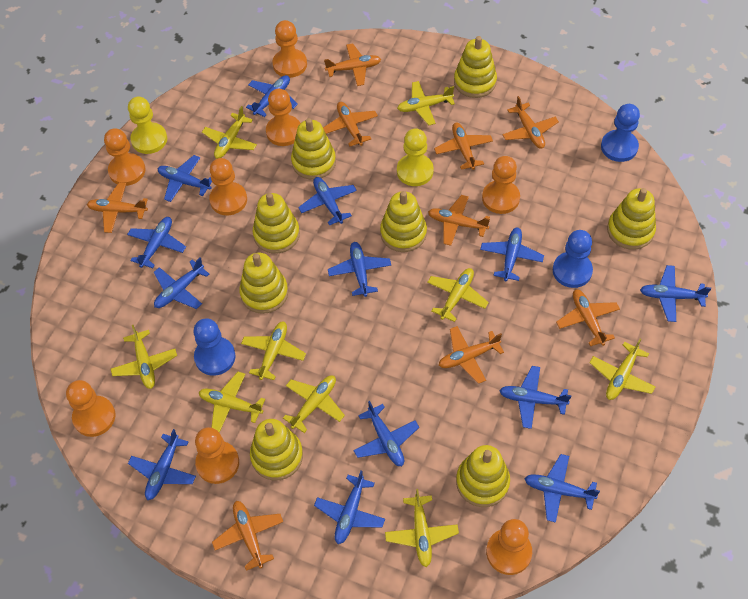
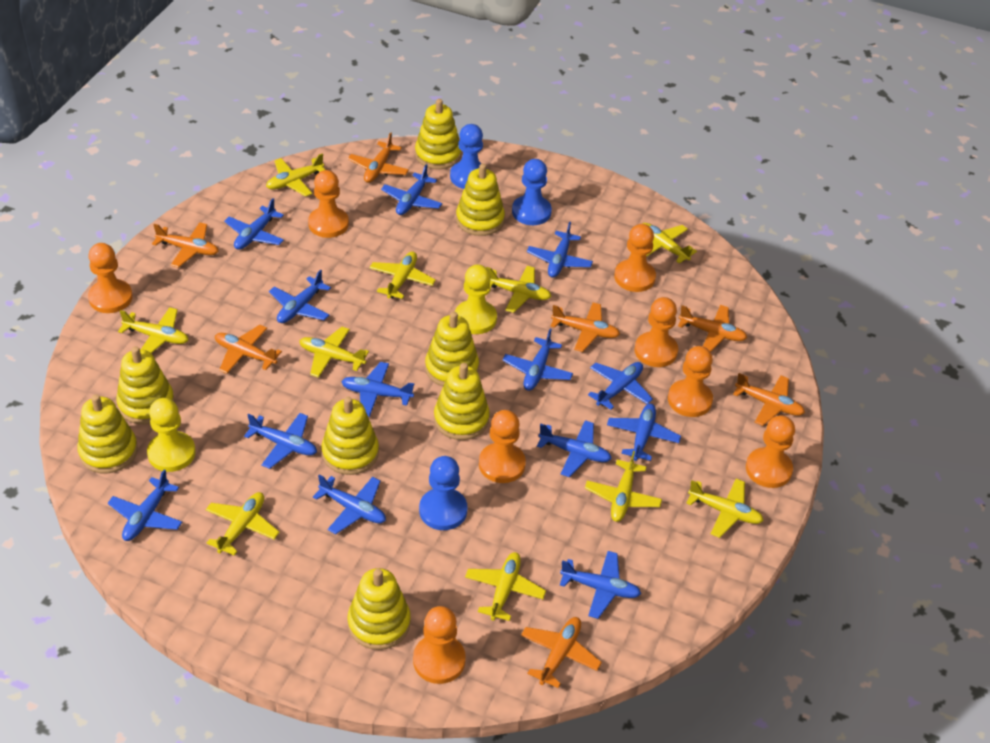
orange plane: [87,182,148,233] [212,501,283,571] [323,102,378,147] [324,44,381,86] [428,195,490,246] [434,123,493,170] [439,326,504,384] [502,96,559,149] [556,290,620,346] = 9 -> [152,222,219,268] [215,325,282,374] [348,132,409,183] [521,617,602,688] [550,302,620,352] [678,305,747,352] [733,373,805,426] = 7
yellow plane: [111,325,177,389] [199,372,265,433] [202,106,257,158] [241,321,306,380] [283,375,345,433] [385,489,459,567] [397,81,455,125] [427,268,489,322] [589,339,655,400] = 9 -> [118,307,188,353] [206,492,280,556] [266,153,325,197] [299,327,369,378] [369,252,436,299] [465,552,546,621] [486,266,552,313] [585,451,662,522] [642,223,697,263] [686,479,764,538] = 10

